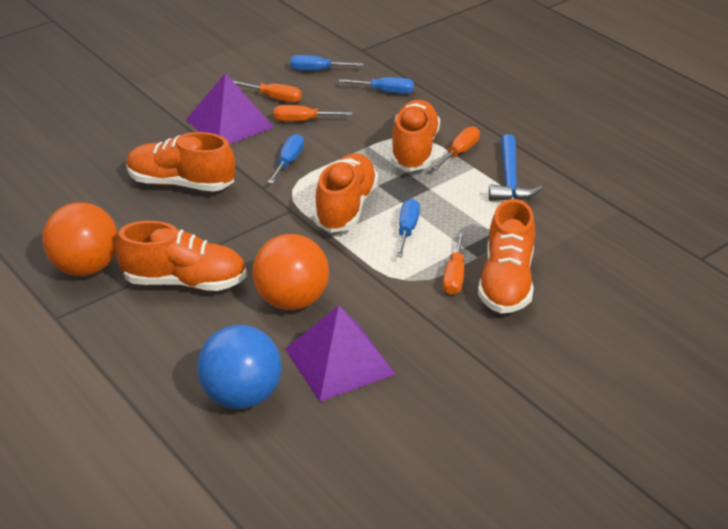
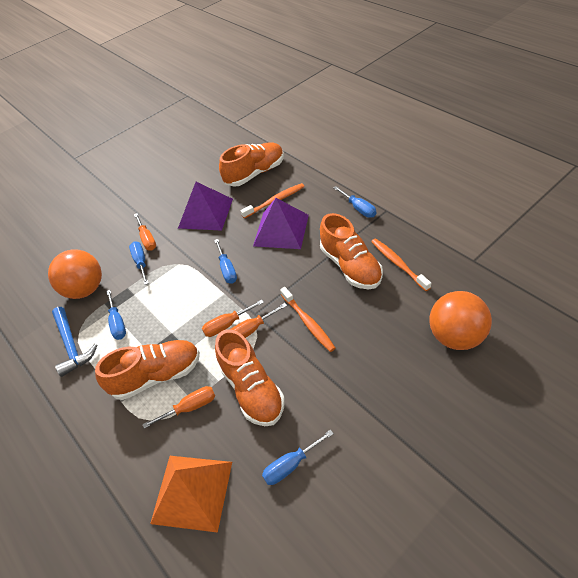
blue ball: [197,325,282,409] = 1 -> none = 0
blue screwdriver: [268,134,304,184] [290,55,364,71] [339,77,414,94] [396,199,420,257] = 4 -> [106,290,126,340] [129,241,149,285] [214,239,237,284] [262,430,334,485] [333,186,376,218] = 5
orange pyramid: none = 0 -> [150,456,232,533] = 1
orange shoe: [116,221,247,291] [126,132,235,192] [314,153,378,233] [391,100,440,172] [478,199,535,314] = 5 -> [95,340,200,400] [215,329,285,426] [219,142,284,187] [320,213,383,289] = 4
orange toothbrush: none = 0 -> [240,183,305,219] [280,287,335,352] [371,238,431,291] = 3

